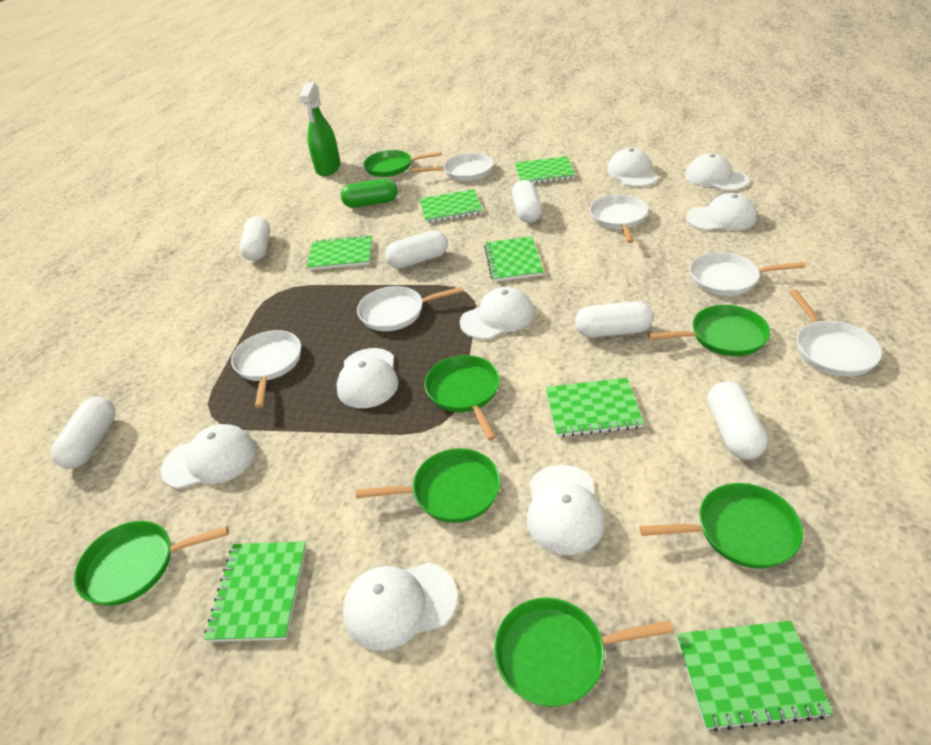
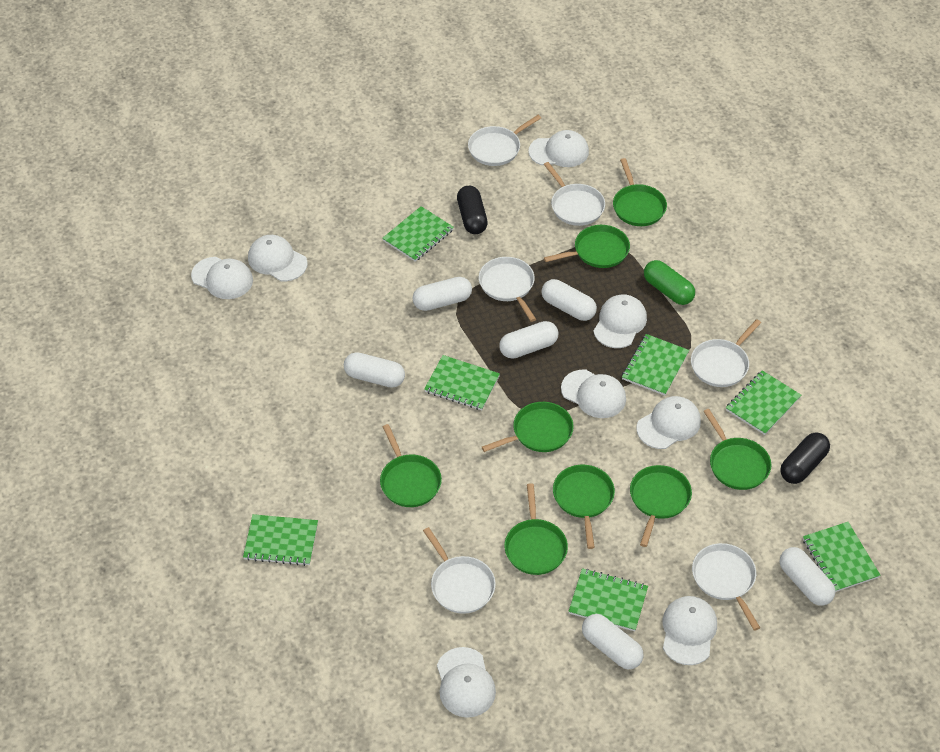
black capsule: none = 0 -> [457,186,488,234] [780,433,830,484] = 2
green pan: [74,521,229,606] [356,448,501,523] [363,150,442,177] [424,355,500,440] [494,597,674,707] [639,483,803,569] [649,305,770,356] = 7 -> [380,424,442,507] [482,402,574,452] [504,483,568,575] [544,225,630,268] [553,465,615,549] [613,158,667,226] [630,465,692,547] [703,409,771,490] = 8
green spray bottle: [299,82,340,176] = 1 -> none = 0

